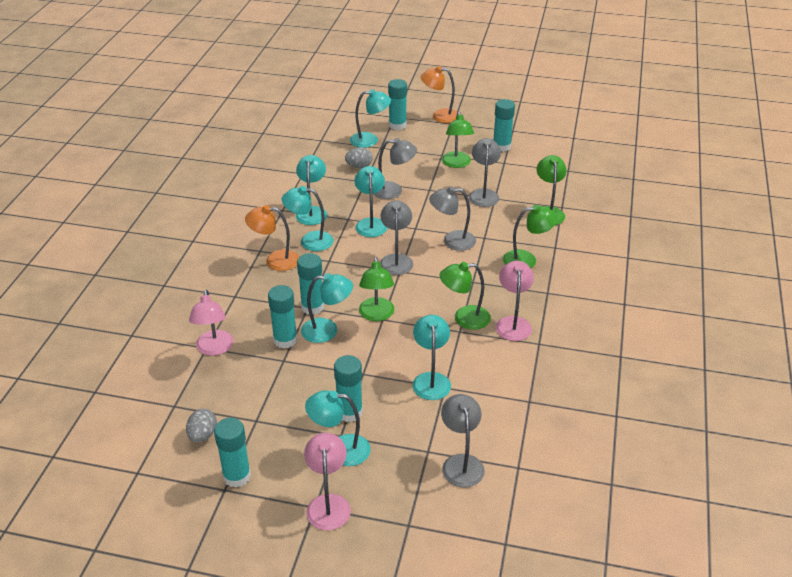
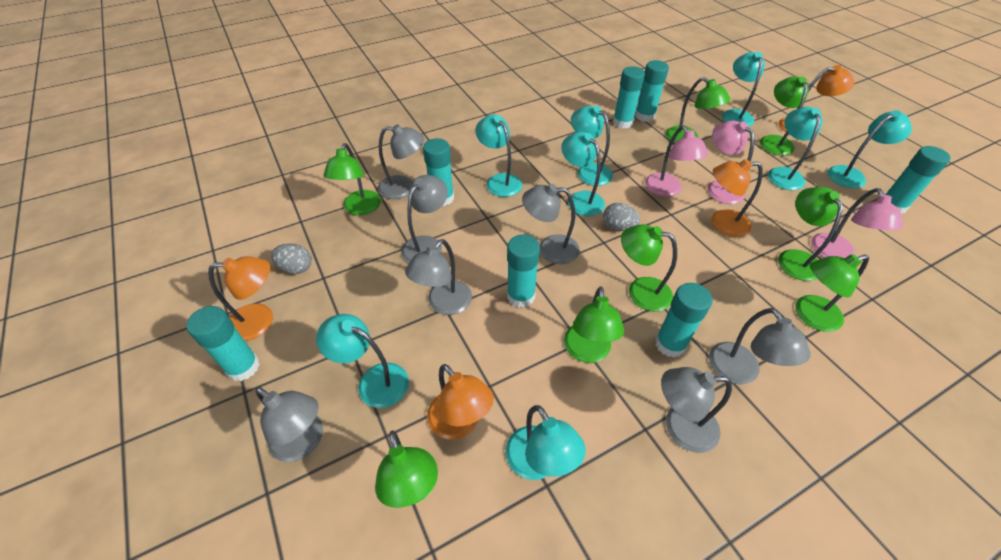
green lamp: [359,257,394,321] [440,262,491,330] [442,111,474,168] [503,205,558,268] [537,155,567,225] = 5 -> [324,143,381,215] [375,430,438,508] [564,286,624,363] [621,224,677,311] [666,77,730,143] [760,76,809,156] [778,187,843,281] [796,254,869,332] = 8
grey lamp: [373,138,417,199] [380,200,413,275] [429,186,476,251] [441,394,485,487] [469,138,501,207] = 5 -> [255,387,323,462] [378,124,425,199] [401,175,448,263] [405,239,472,315] [522,184,580,264] [661,367,732,453] [709,308,811,384] = 7
orange lamp: [245,205,299,271] [420,66,457,123] = 2 -> [208,256,273,341] [427,364,494,440] [711,159,763,237] [779,65,855,132] = 4
turquoise glue stick: [214,418,251,488] [268,285,297,348] [297,253,324,315] [334,355,363,422] [388,79,407,130] [493,99,515,152] = 6 -> [186,306,260,381] [423,138,454,206] [507,234,540,308] [613,66,645,129] [635,60,669,122] [655,283,713,358] [885,146,950,214] = 7
turquoise lamp: [282,186,334,251] [296,155,327,225] [301,273,353,343] [305,390,371,466] [350,89,391,148] [354,166,387,237] [412,315,451,400] = 7 -> [316,314,409,408] [475,114,522,197] [505,405,586,480] [561,132,605,216] [571,106,613,186] [722,52,765,127] [768,107,823,190] [828,110,912,188] = 8

